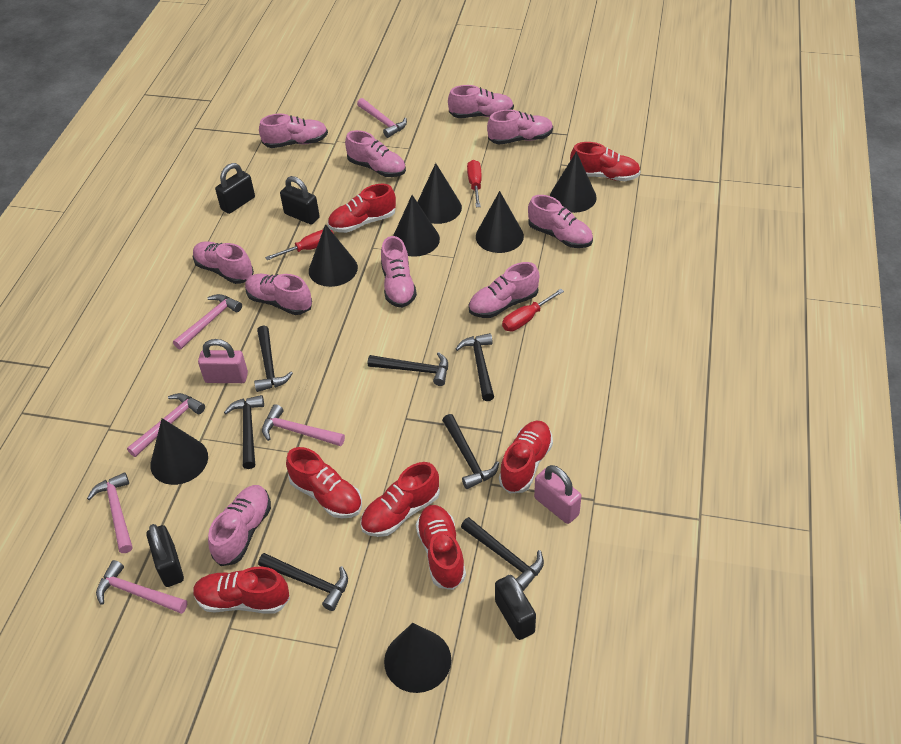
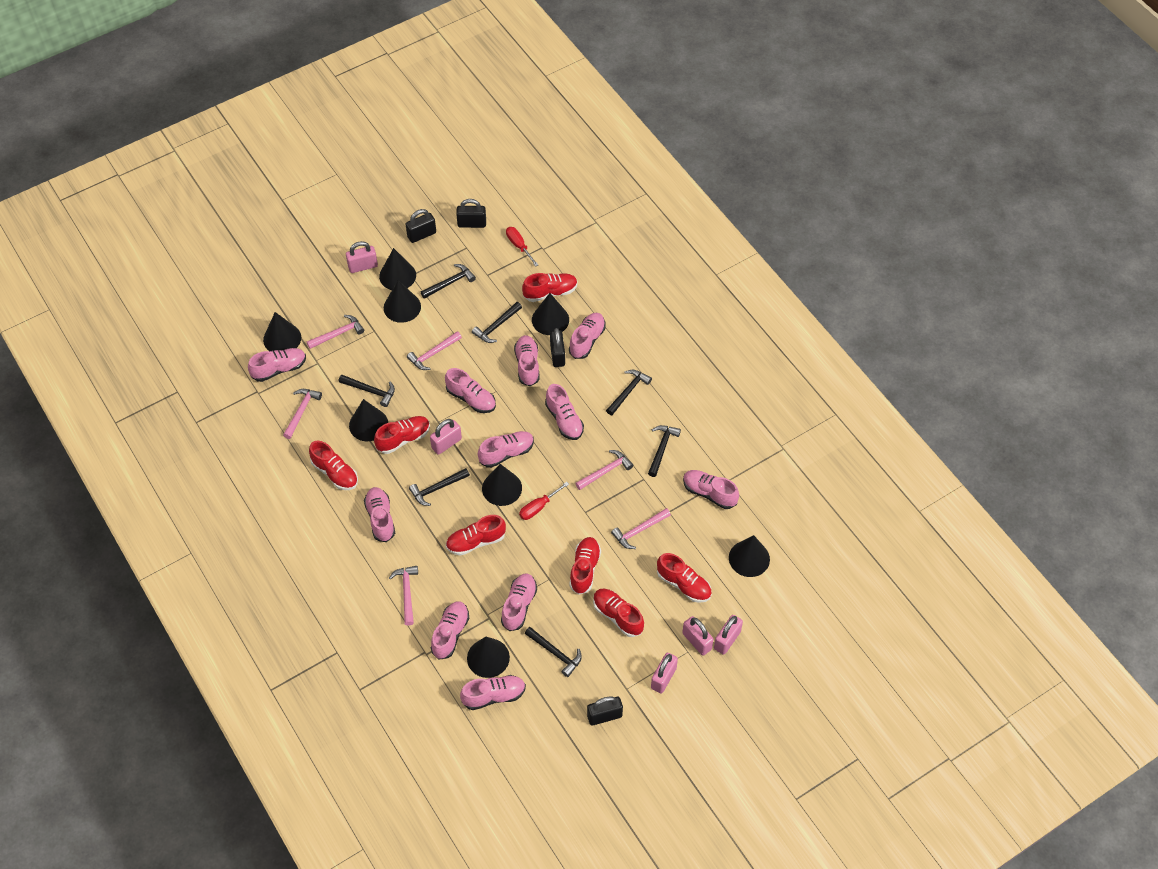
black cone: [150,418,208,485] [309,224,358,287] [384,623,451,693] [393,195,440,257] [417,163,462,224] [476,191,524,253] [550,152,597,213] = 7 -> [263,312,301,351] [349,399,388,441] [379,248,416,290] [384,280,421,323] [467,637,510,678] [482,464,522,506] [532,293,569,335] [729,535,770,577] = 8
pink padlock: [198,339,248,383] [534,465,581,524] = 2 -> [346,241,378,273] [430,419,462,455] [651,653,678,694] [682,616,714,656] [714,615,743,655] = 5
pink shoe: [193,241,254,284] [208,485,271,566] [245,274,312,315] [259,114,328,148] [345,130,406,177] [381,236,417,308] [448,85,514,118] [469,262,539,318] [487,109,553,145] [528,195,593,248] = 10 -> [248,348,306,382] [364,487,395,542] [431,601,469,660] [445,368,496,413] [460,675,526,710] [478,431,534,468] [501,574,537,631] [514,335,540,386] [545,384,584,440] [569,313,606,359] [683,470,739,509] = 11
red screwdriver: [265,230,334,260] [467,160,482,207] [502,289,564,331] = 3 -> [506,227,538,267] [519,482,569,520] = 2

